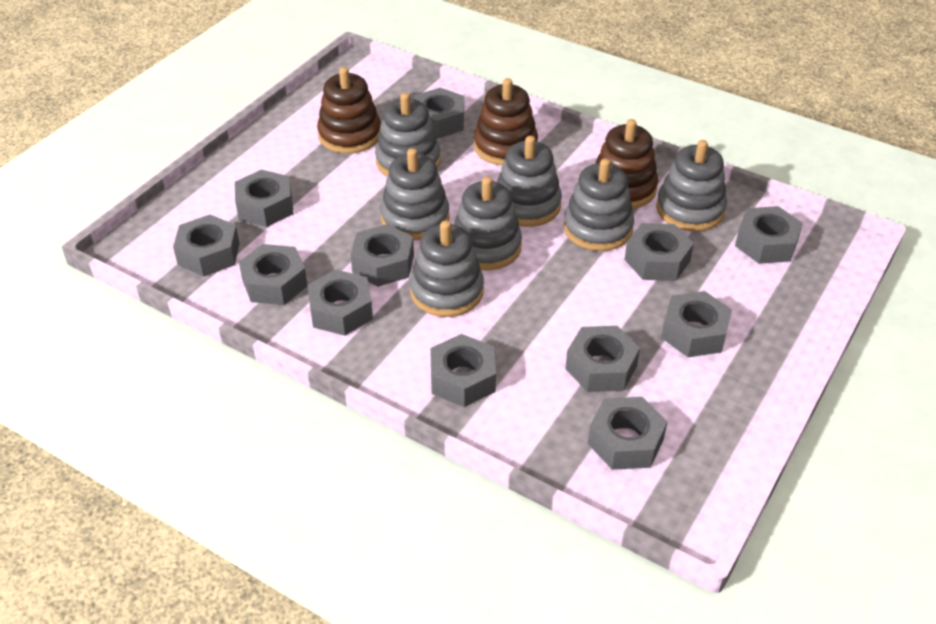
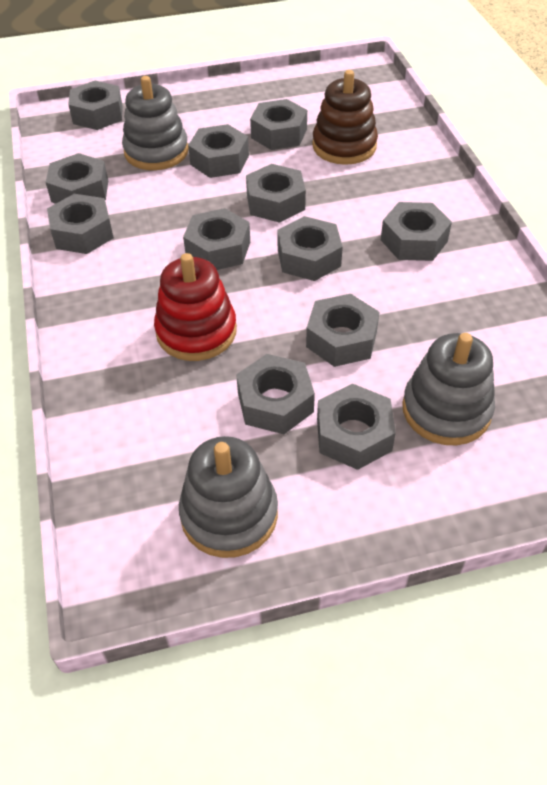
brown stacking toy: [317,67,381,154] [474,78,538,165] [596,119,658,209] = 3 -> [312,70,378,165] = 1
grey stacking toy: [375,93,440,177] [380,148,450,240] [410,220,484,317] [454,177,522,271] [497,136,562,227] [563,159,634,251] [656,140,727,231] = 7 -> [122,76,189,170] [179,436,278,558] [402,333,495,445] = 3
red stacking toy: none = 0 -> [154,253,237,361] = 1

